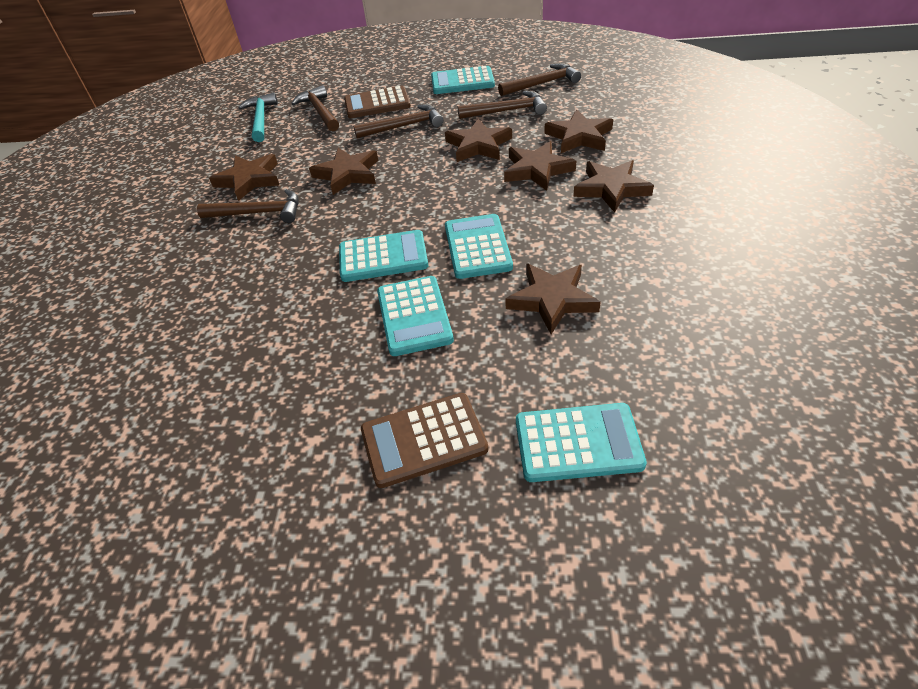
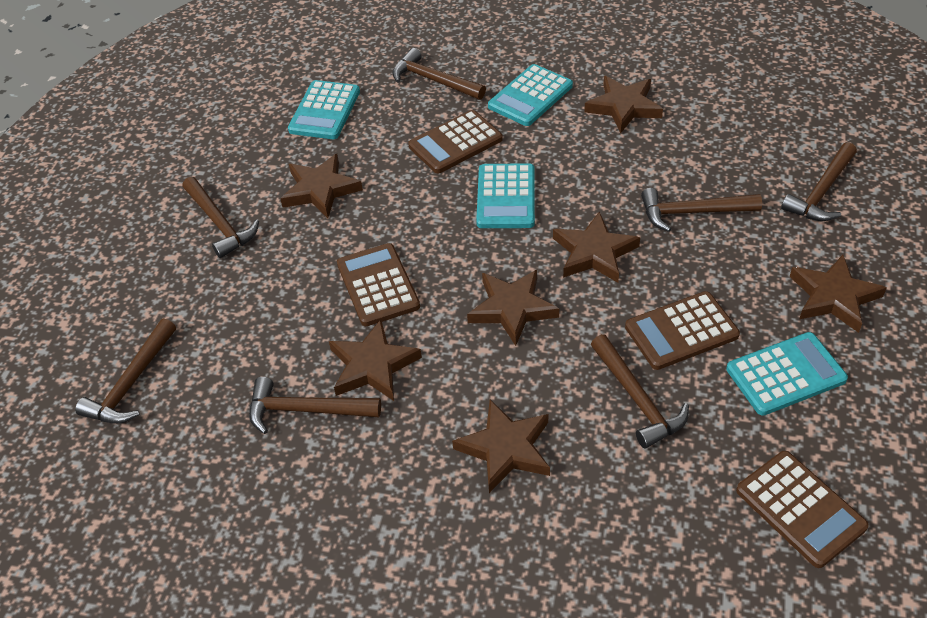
brown calculator: [344,86,411,118] [361,393,488,488] = 2 -> [337,243,420,326] [408,110,503,173] [625,291,740,370] [736,451,869,568] = 4
brown hammer: [197,189,299,223] [291,85,339,131] [353,104,444,139] [458,91,547,119] [498,63,581,96] = 5 -> [75,318,176,424] [182,177,259,258] [249,377,381,434] [392,48,486,100] [591,334,689,448] [641,188,762,232] [781,142,857,221] = 7
turquoise calculator: [339,230,428,282] [377,276,454,356] [431,66,495,94] [445,214,513,279] [516,403,647,482] = 5 -> [288,80,360,139] [476,163,535,228] [488,64,573,126] [726,332,848,416] = 4
turquoise hammer: [238,92,278,142] = 1 -> none = 0

